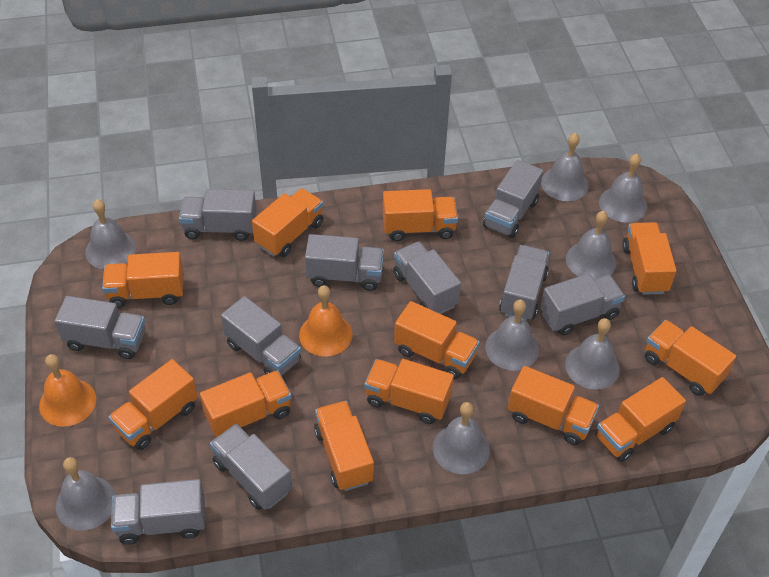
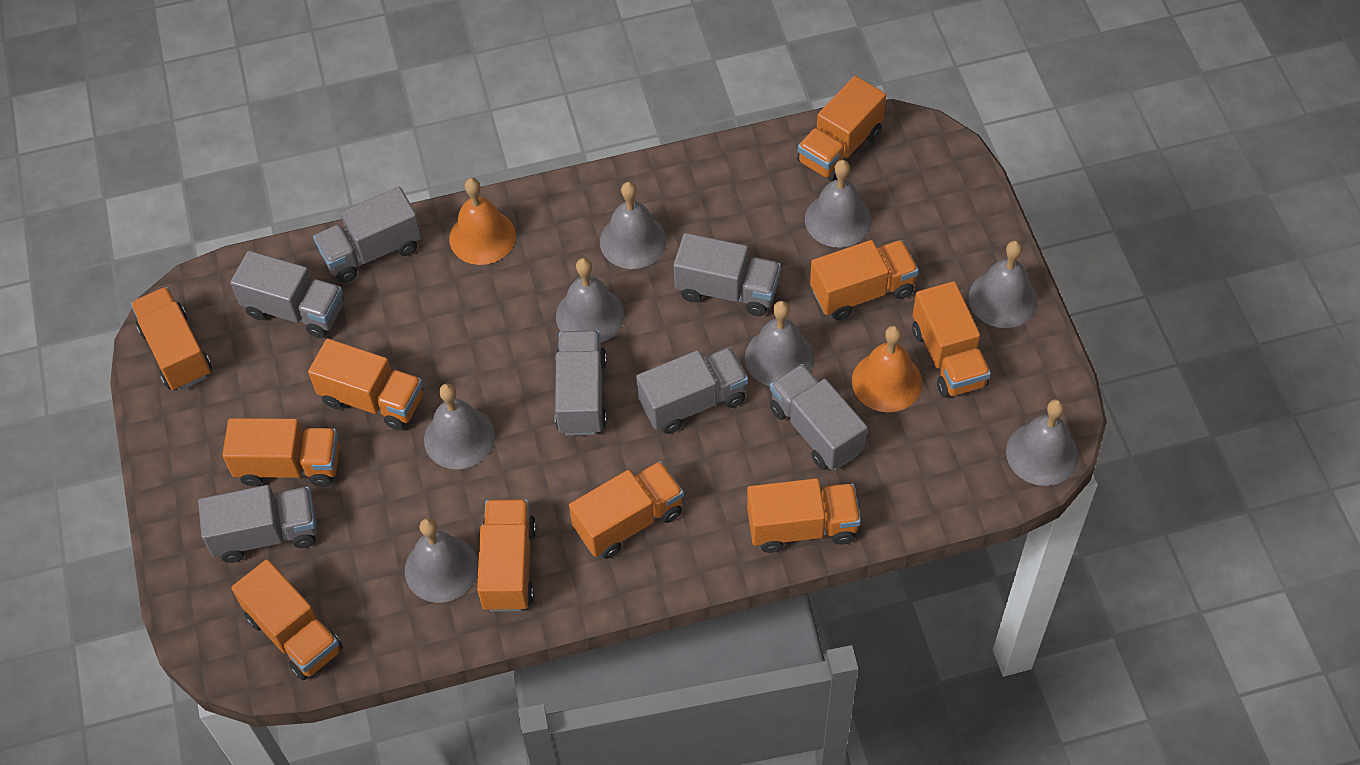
grey truck: [55,296,145,359] [111,479,205,545] [179,189,257,241] [210,424,292,510] [221,296,301,376] [305,234,384,291] [393,241,461,314] [483,160,543,238] [499,245,549,321] [540,273,625,336] = 10 -> [198,485,318,563] [230,251,344,338] [313,187,422,283] [555,330,607,435] [636,347,748,434] [673,233,781,316] [770,364,868,470] = 7
orange truck: [102,252,184,308] [109,359,198,450] [200,370,292,437] [252,188,323,257] [314,401,374,491] [364,359,454,424] [383,189,458,241] [394,301,480,379] [508,366,599,445] [595,377,686,462] [623,222,677,295] [645,320,736,396] = 12 -> [131,287,212,390] [222,418,340,487] [231,559,343,680] [308,339,423,430] [477,499,536,612] [569,461,684,559] [747,478,861,553] [797,76,886,181] [810,240,919,320] [912,281,991,398] = 10

